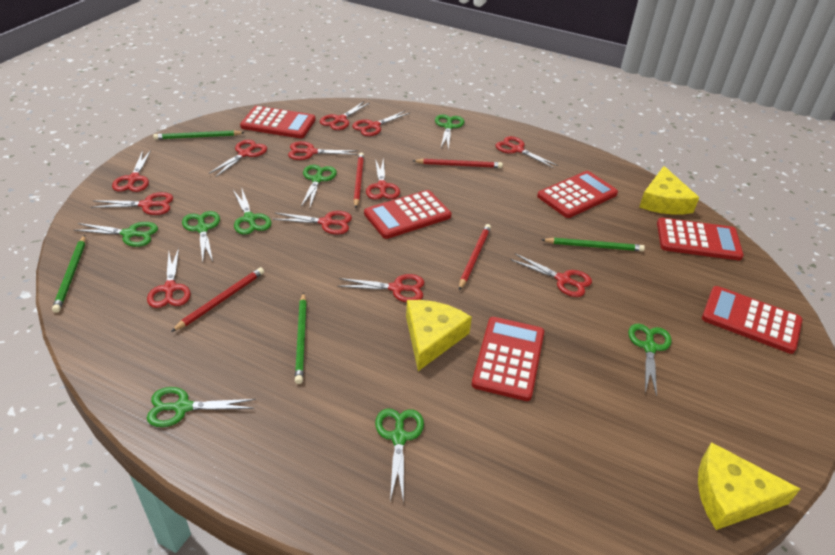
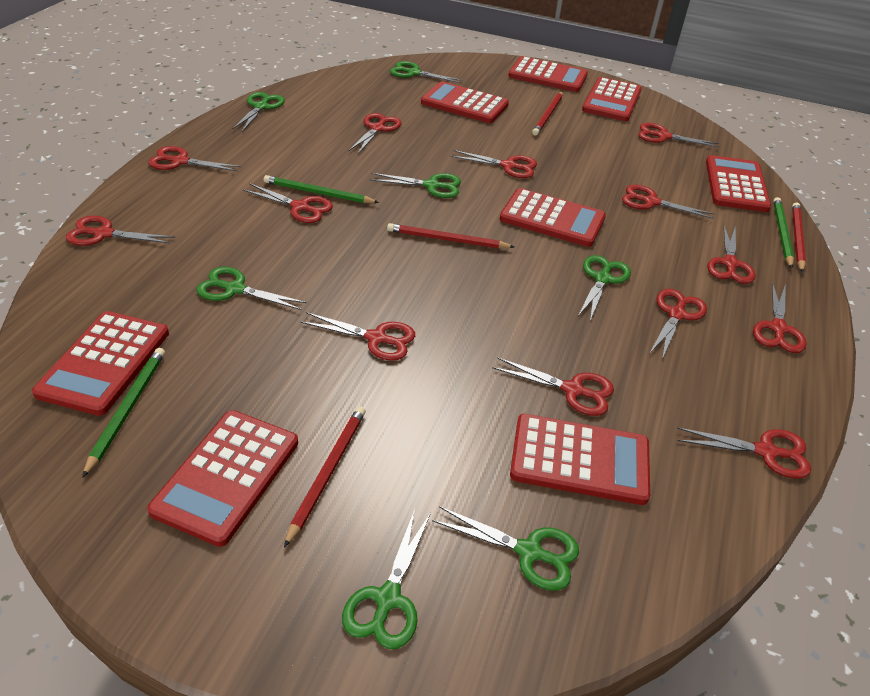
green pencil: [52,235,85,313] [153,130,245,140] [295,292,307,384] [541,238,645,251] = 4 -> [82,348,165,478] [264,175,379,203] [773,197,794,269] = 3
green scissors: [74,222,158,247] [147,387,256,427] [182,211,220,262] [233,189,271,235] [301,165,337,207] [375,409,424,504] [435,114,465,149] [628,324,672,396] = 8 -> [196,267,307,310] [232,92,285,132] [342,509,431,649] [370,173,461,198] [390,61,463,83] [432,506,579,590] [578,255,631,321] = 7
red calculator: [240,106,316,138] [364,190,451,239] [472,317,544,401] [537,171,618,218] [657,218,744,260] [702,286,802,354] = 6 -> [32,311,169,416] [147,410,298,547] [421,81,509,123] [500,188,606,247] [508,56,588,92] [510,414,650,505] [582,77,642,121] [706,155,771,212] = 8
red scissors: [91,192,173,215] [112,150,151,192] [147,248,191,308] [209,140,267,177] [272,211,352,234] [288,141,358,160] [320,101,369,130] [338,274,424,302] [352,111,410,136] [366,159,400,200] [495,136,558,168] [510,254,592,297] = 12 -> [66,216,175,246] [148,146,242,171] [242,183,333,223] [300,312,415,361] [348,113,401,155] [450,150,537,178] [492,357,614,416] [622,185,715,219] [638,123,720,148] [649,289,707,359] [677,428,811,479] [707,225,756,284] [753,282,807,353] = 13
yellow cheese: [406,300,472,371] [639,166,699,215] [698,442,800,530] = 3 -> none = 0

